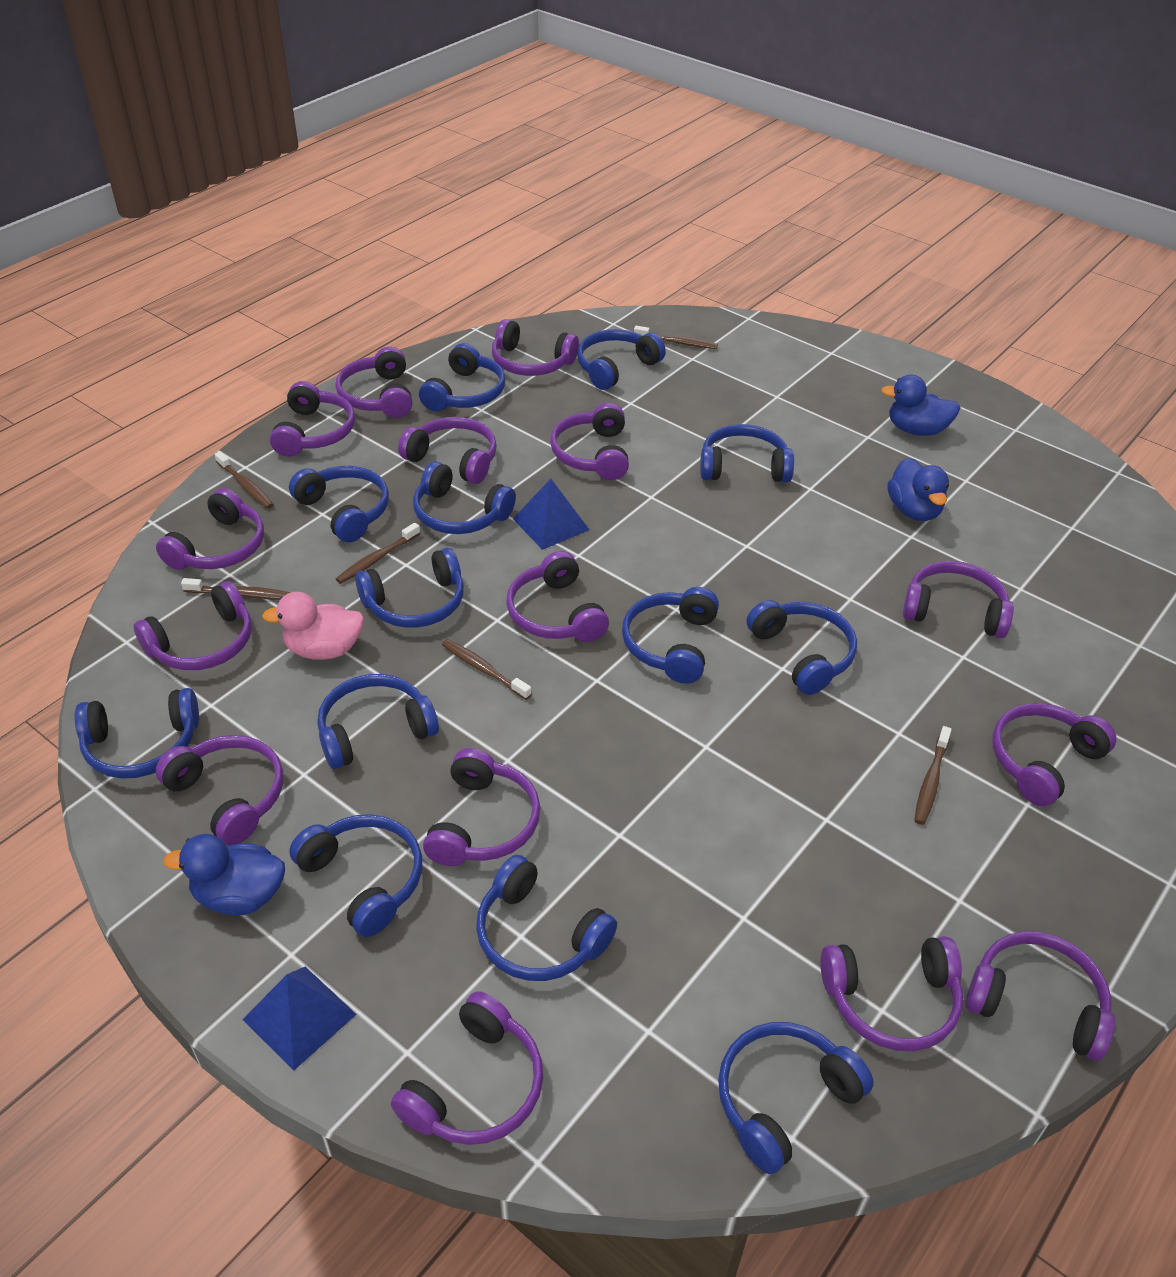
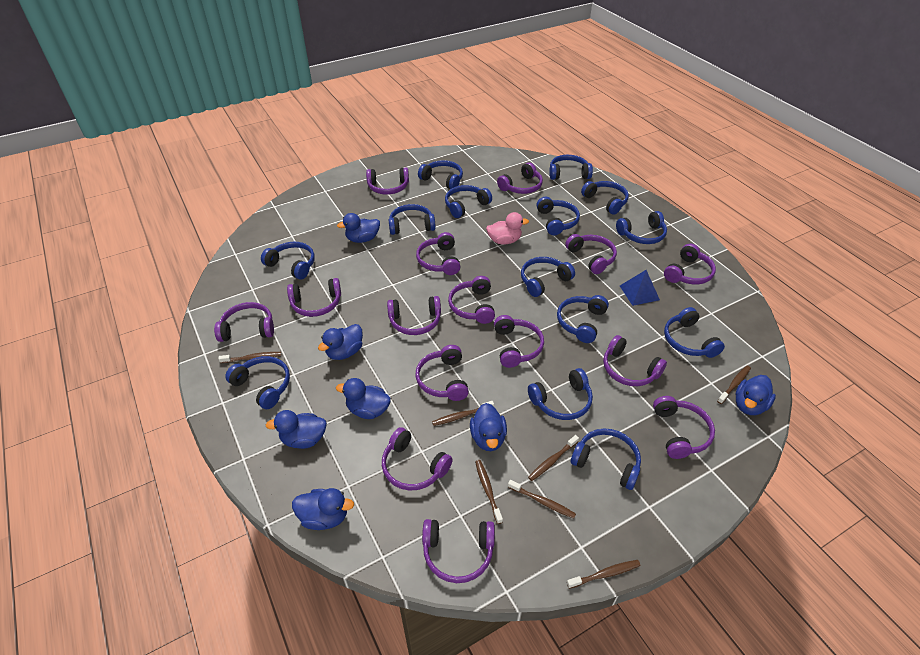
blue duck: [163,834,285,915] [881,375,961,436] [887,458,949,521] = 3 -> [266,410,327,449] [292,488,354,530] [318,324,363,360] [336,378,391,419] [337,213,380,243] [470,403,507,451] [735,375,776,415] = 7
blue headphones: [75,688,199,779] [289,466,389,542] [289,814,422,937] [317,674,439,769] [355,548,464,628] [413,461,516,534] [419,343,505,412] [476,855,617,981] [577,329,666,390] [622,587,719,684] [700,424,794,482] [718,1022,874,1174] [747,600,857,695] = 13 -> [225,356,290,409] [261,242,315,280] [389,204,436,235] [418,160,463,189] [445,185,492,218] [521,257,575,297] [528,368,593,420] [536,197,580,235] [549,155,593,180] [557,295,609,343] [571,429,641,490] [581,181,629,215] [616,211,667,244] [664,307,725,358] = 14
blue pyramid: [242,967,357,1071] [513,479,589,550] = 2 -> [620,270,660,306] = 1
brown toothbrush: [181,578,291,600] [215,451,274,509] [336,523,420,584] [442,639,531,700] [634,326,718,349] [914,726,952,825] = 6 -> [218,352,281,363] [432,401,494,426] [475,460,503,524] [508,480,576,519] [528,435,579,481] [567,560,640,589] [717,365,751,404] = 7

